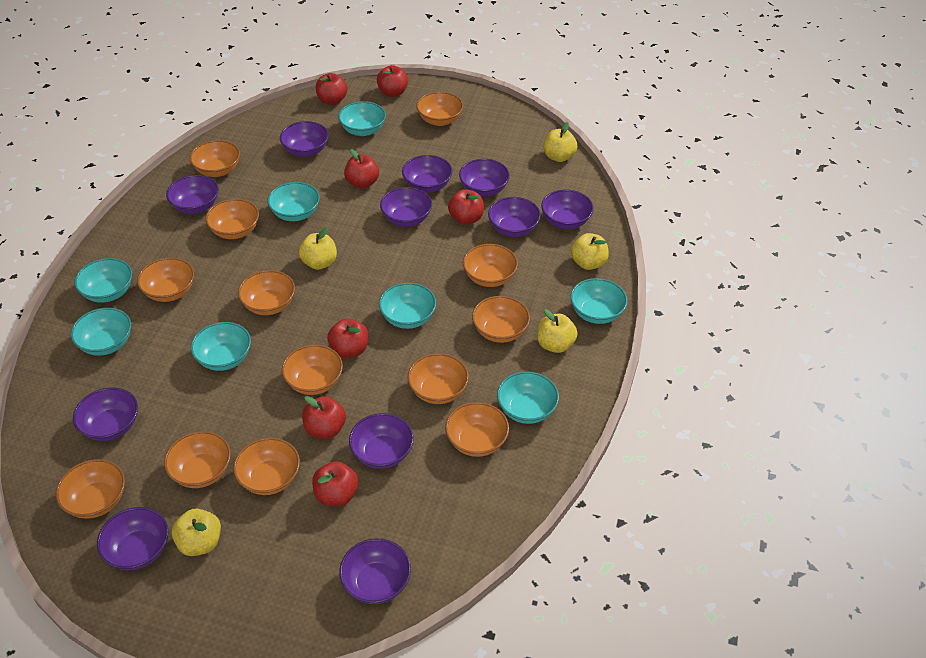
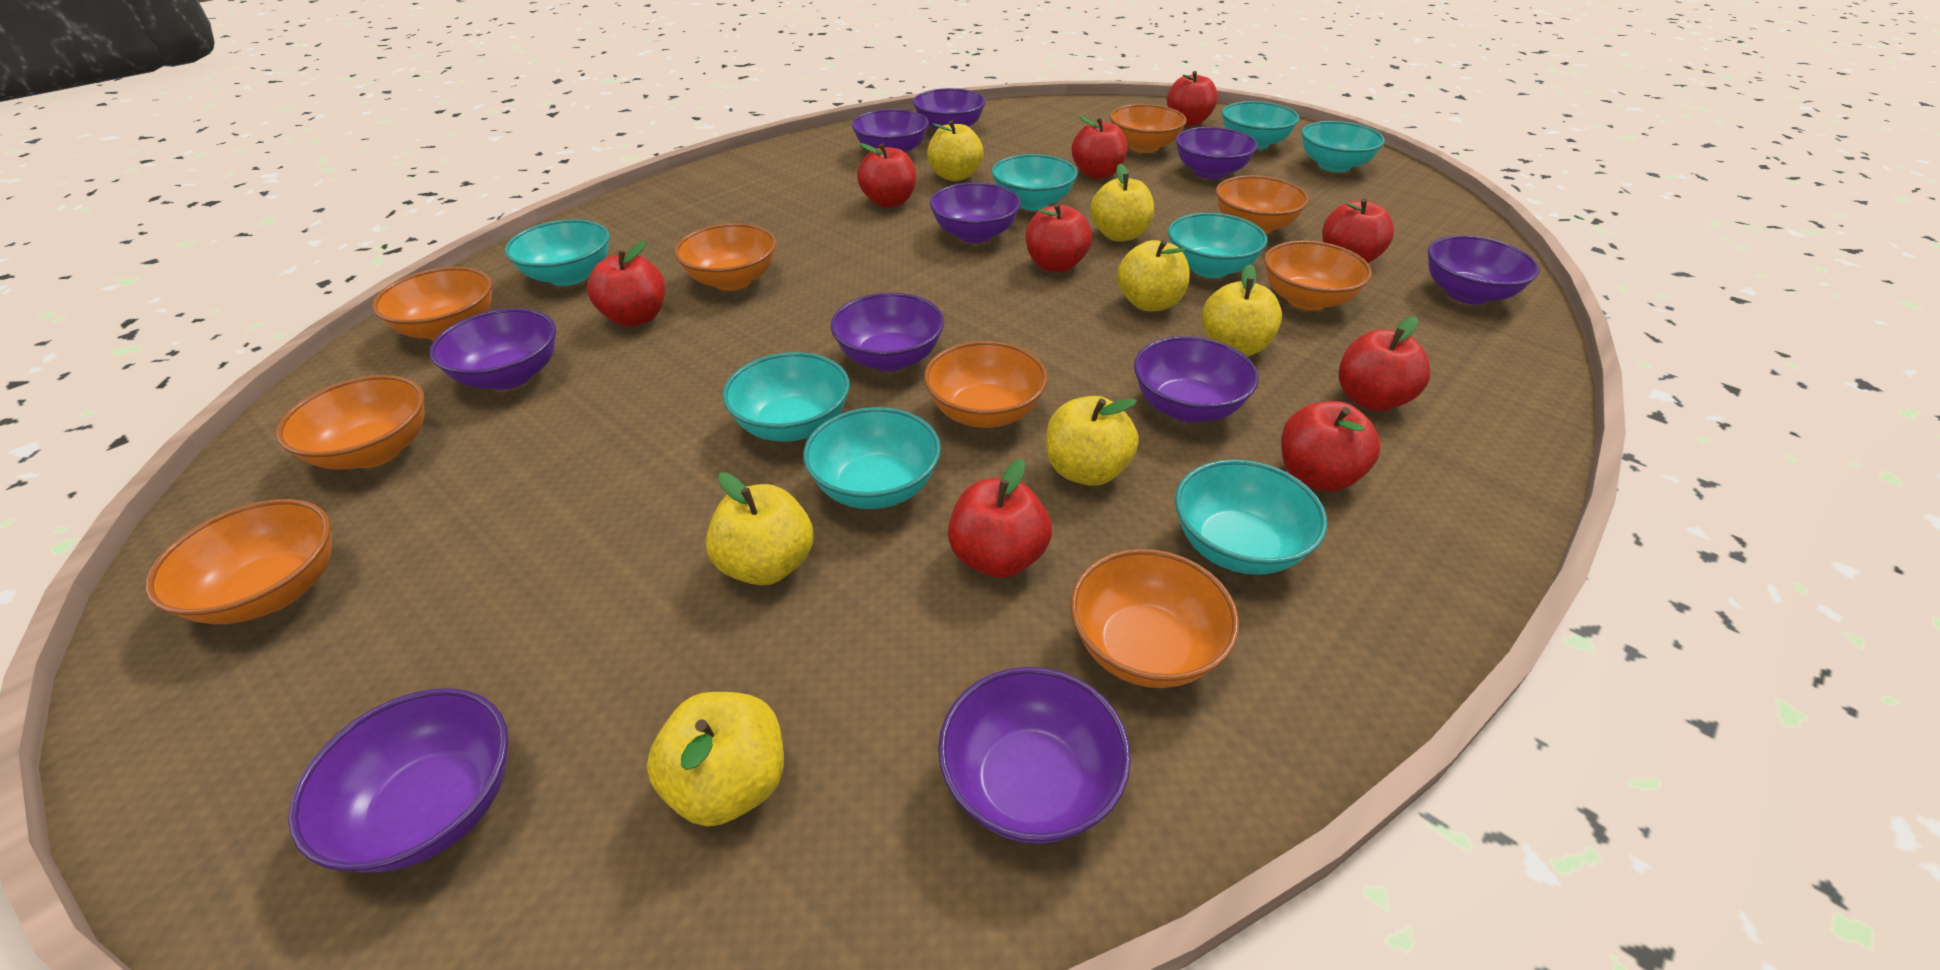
orange bowl: [56,459,125,519] [137,257,194,302] [164,431,231,488] [190,140,240,177] [205,199,259,239] [233,438,300,495] [238,270,295,315] [282,345,343,395] [408,353,469,404] [416,92,463,126] [445,402,509,457] [463,244,518,287] [472,296,530,343] = 13 -> [145,499,332,624] [276,375,424,470] [372,267,492,340] [674,223,776,290] [924,341,1048,428] [1070,549,1239,688] [1110,104,1187,153] [1216,175,1309,234] [1264,240,1372,311] = 9
purple bowl: [73,387,138,441] [97,507,168,570] [166,175,219,214] [280,121,329,157] [339,538,411,604] [349,413,414,469] [380,187,432,227] [402,155,452,193] [459,159,510,197] [488,197,541,237] [541,190,594,229] = 11 -> [288,688,508,872] [429,308,556,390] [830,293,944,371] [852,109,929,154] [913,88,986,131] [930,182,1021,243] [938,667,1131,844] [1134,336,1259,422] [1175,127,1258,179] [1428,235,1540,304] = 10
red apple: [302,396,346,439] [312,461,359,506] [316,73,347,105] [327,318,368,358] [344,149,379,189] [377,65,408,97] [448,189,484,225] = 7 -> [587,241,665,326] [857,143,916,207] [948,459,1052,578] [1026,203,1092,272] [1072,116,1128,179] [1167,71,1218,126] [1281,401,1381,492] [1322,198,1394,263] [1339,317,1431,411] = 9
yellow apple: [172,509,221,556] [299,227,337,270] [537,309,578,353] [544,122,577,162] [571,233,609,270] = 5 -> [647,692,784,826] [706,472,813,585] [927,120,983,181] [1046,396,1139,486] [1090,164,1154,241] [1117,240,1190,312] [1202,264,1282,357] = 7

